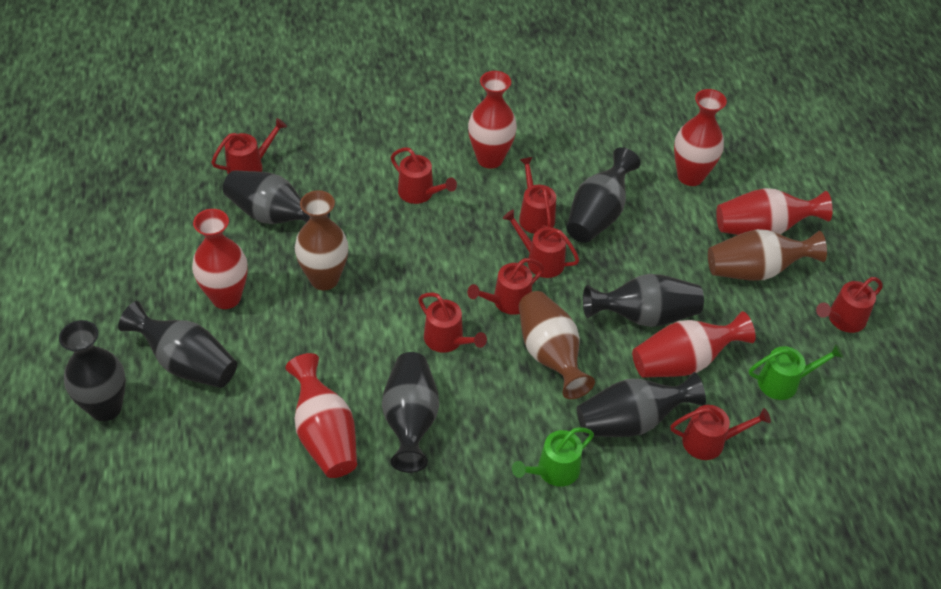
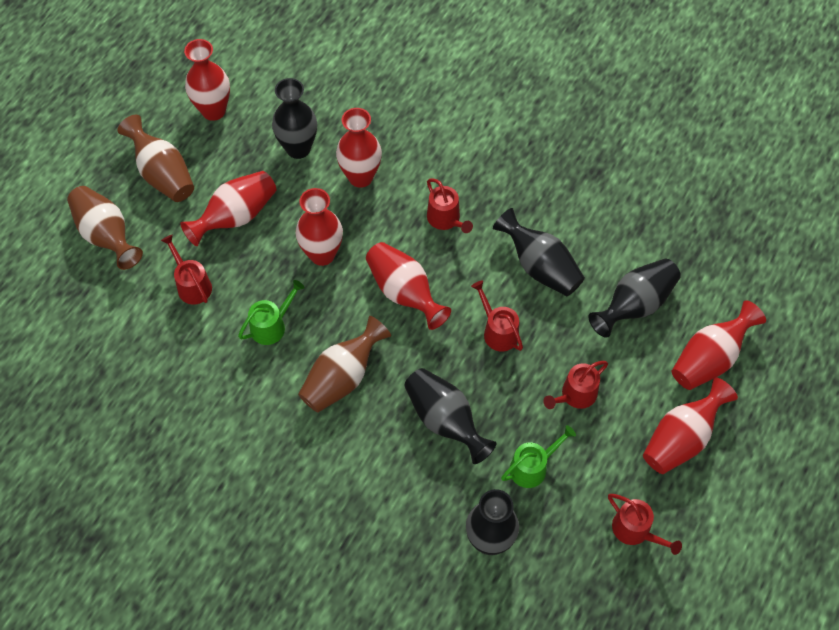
black vase: [59,320,126,421] [118,301,237,388] [223,170,330,224] [382,352,439,473] [566,147,641,243] [577,372,706,437] [583,274,704,327] = 7 -> [272,78,317,159] [404,368,497,464] [466,489,519,555] [493,208,585,296] [589,259,681,338] = 5
red vase: [192,209,248,309] [285,353,357,478] [468,71,517,169] [632,311,756,378] [674,89,727,186] [716,188,833,235] = 6 -> [180,171,276,246] [184,39,230,121] [296,188,343,266] [336,108,382,188] [366,242,451,330] [643,377,738,474] [672,300,766,390] = 7
red watering can: [211,118,287,174] [391,147,457,204] [418,292,487,353] [467,258,544,315] [503,210,579,278] [519,157,556,234] [670,405,771,460] [816,277,883,333] = 8 -> [161,234,212,305] [427,178,473,233] [471,281,523,352] [543,361,608,409] [608,494,682,555] = 5

